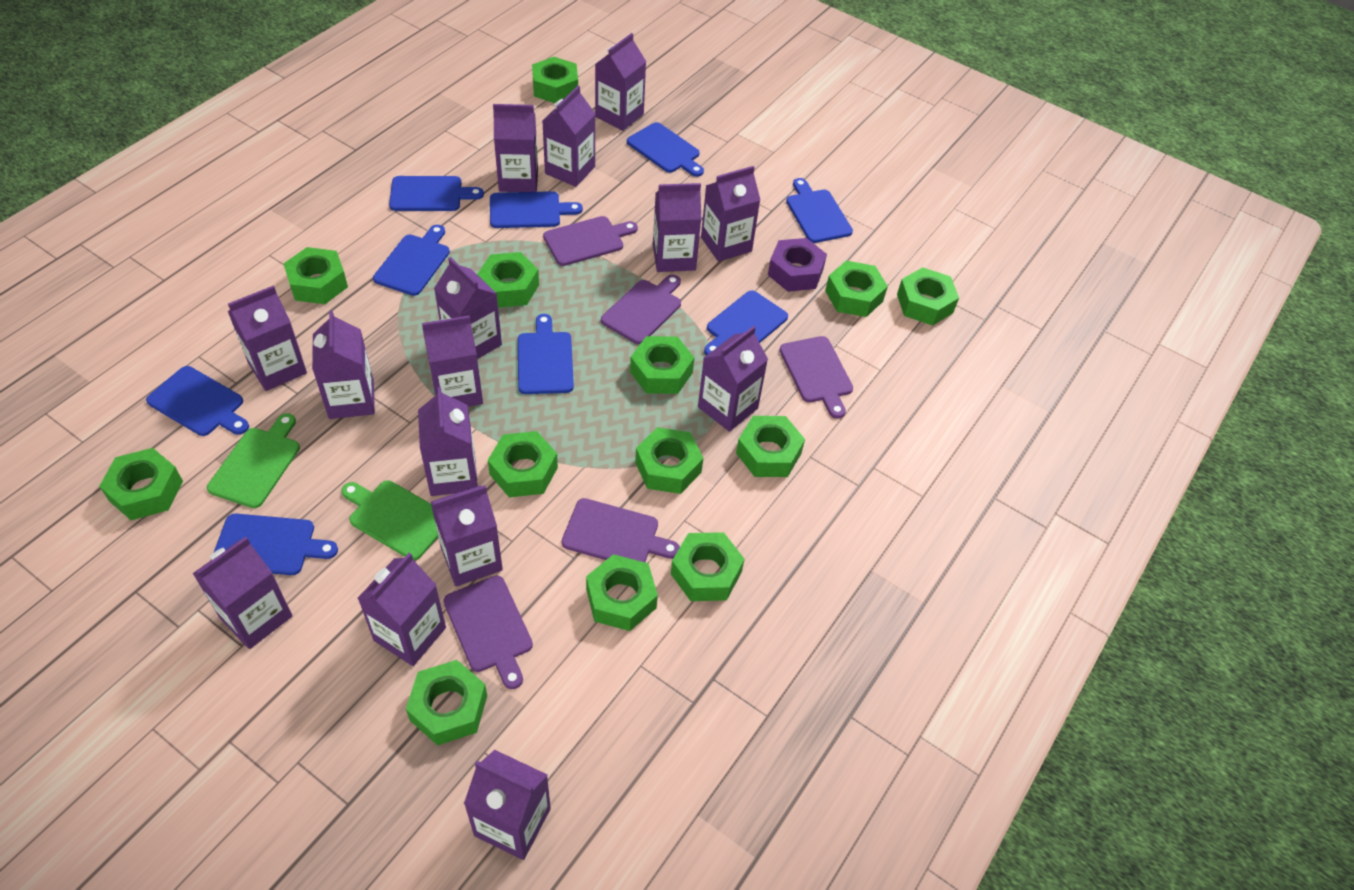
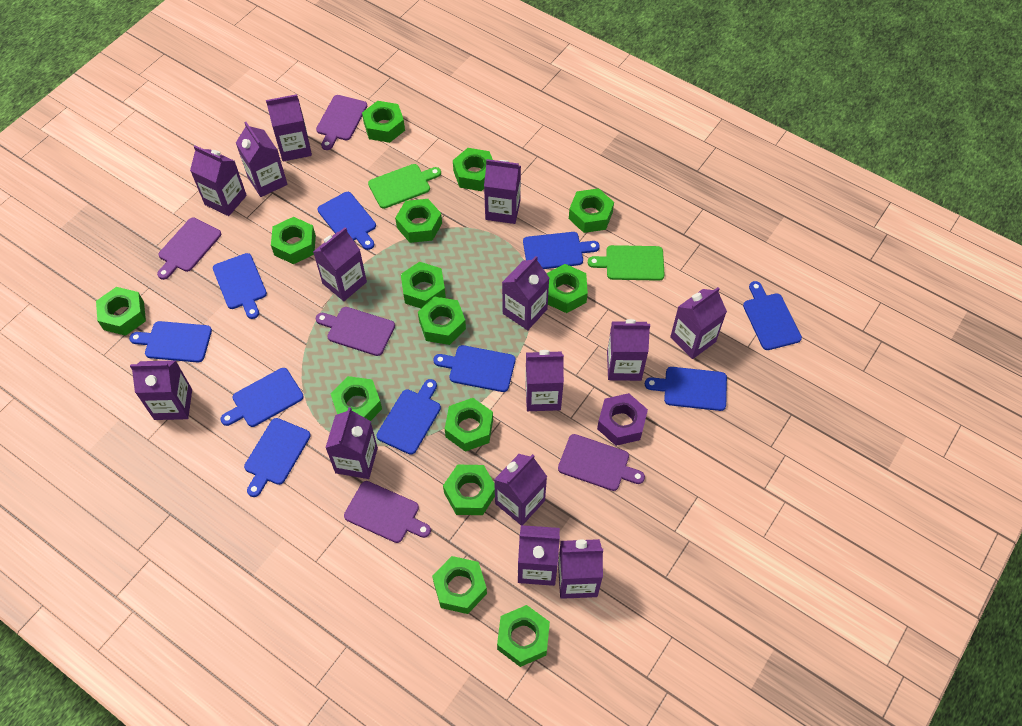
blue cutting board: [146,366,249,436] [211,514,338,575] [373,225,450,296] [389,176,484,211] [490,191,583,228] [518,314,574,394] [627,122,704,177] [704,290,788,355] [786,178,853,243] = 9 -> [129,321,212,362] [213,253,267,319] [220,368,304,427] [244,418,311,497] [318,192,376,250] [377,379,441,455] [433,345,515,392] [523,232,600,269] [645,367,727,411] [743,281,802,350] = 10
green nut: [99,448,183,520] [283,247,348,304] [406,660,487,746] [477,252,539,308] [488,431,558,497] [532,57,578,103] [586,554,658,631] [630,336,695,394] [635,427,703,494] [671,532,745,601] [736,416,805,477] [825,261,888,317] [897,267,959,326] = 13 -> [96,287,146,336] [271,217,316,264] [330,376,382,421] [362,101,405,143] [395,199,442,243] [401,262,446,308] [418,296,466,345] [432,556,487,614] [443,465,495,515] [445,398,493,452] [453,148,493,191] [497,605,550,667] [547,264,588,313] [569,188,614,233] = 14
purple carton: [192,537,293,649] [228,286,307,391] [312,310,375,419] [357,553,446,666] [418,387,478,496] [422,315,483,407] [431,485,503,586] [434,257,502,359] [464,750,551,860] [493,104,538,192] [542,86,595,187] [595,33,646,131] [653,183,701,272] [698,326,768,432] [701,166,760,262] = 15 -> [130,360,192,420] [190,145,247,216] [236,122,288,197] [266,94,312,161] [313,227,367,301] [325,407,378,479] [484,159,521,224] [494,454,547,525] [502,256,549,330] [518,525,560,586] [525,350,564,411] [558,539,603,599] [607,319,650,381] [670,287,727,359] = 14

